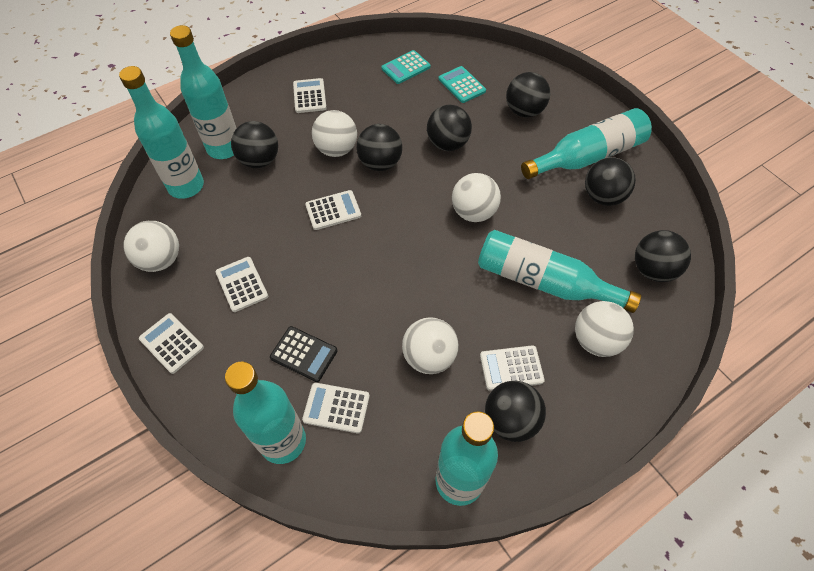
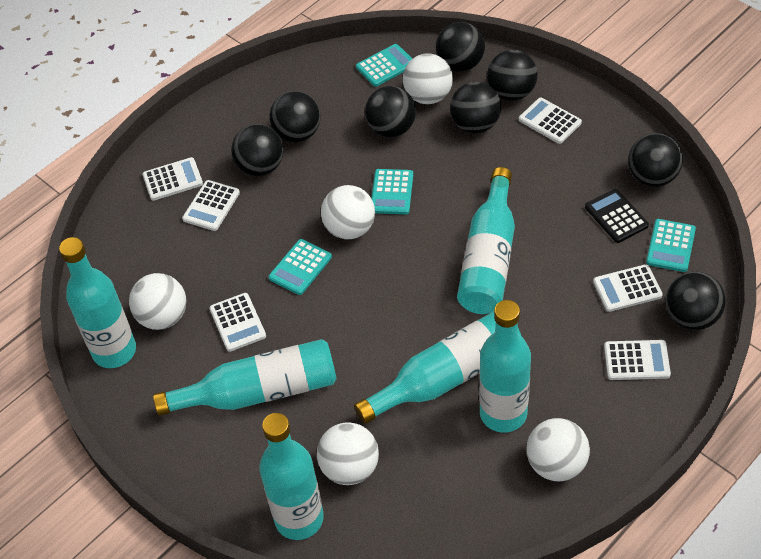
black ball: [231,121,278,168] [356,124,402,171] [427,105,472,151] [485,381,546,442] [506,72,550,118] [585,157,636,206] [635,230,691,282] = 7 -> [231,124,284,176] [269,91,321,142] [365,86,416,137] [436,22,485,72] [450,82,501,133] [487,50,537,101] [628,133,683,187] [666,272,726,330] = 8
turquoise calculator: [381,50,431,84] [439,66,486,103] = 2 -> [269,239,332,295] [356,44,412,87] [371,169,413,215] [646,219,696,272] = 4

